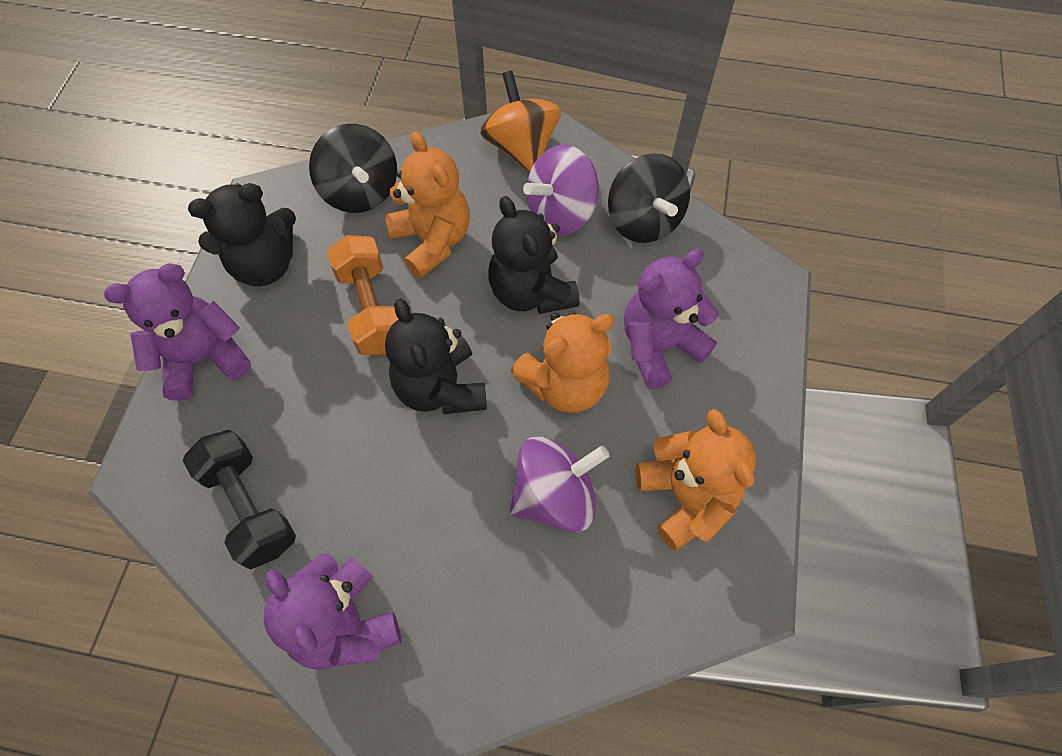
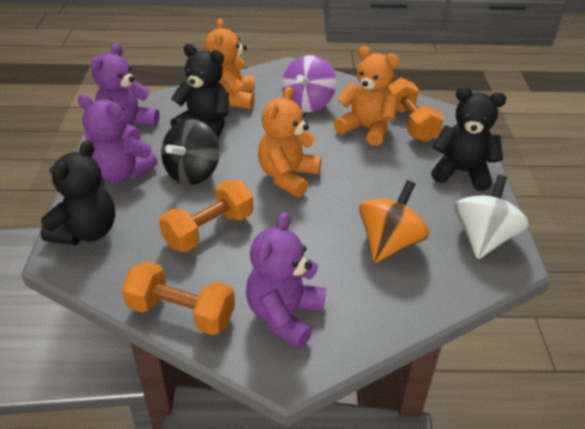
black dumbbell: [183,430,296,569] = 1 -> none = 0
black spinning top: [309,124,397,213] [608,153,690,243] = 2 -> [161,119,220,185] = 1
orange dumbbell: [327,235,398,355] = 1 -> [122,261,235,335] [159,180,253,252] [388,77,444,142] = 3
purple spinning top: [509,437,609,532] [523,144,599,236] = 2 -> [282,55,336,112] = 1
white spinning top: none = 0 -> [454,175,529,259] = 1

